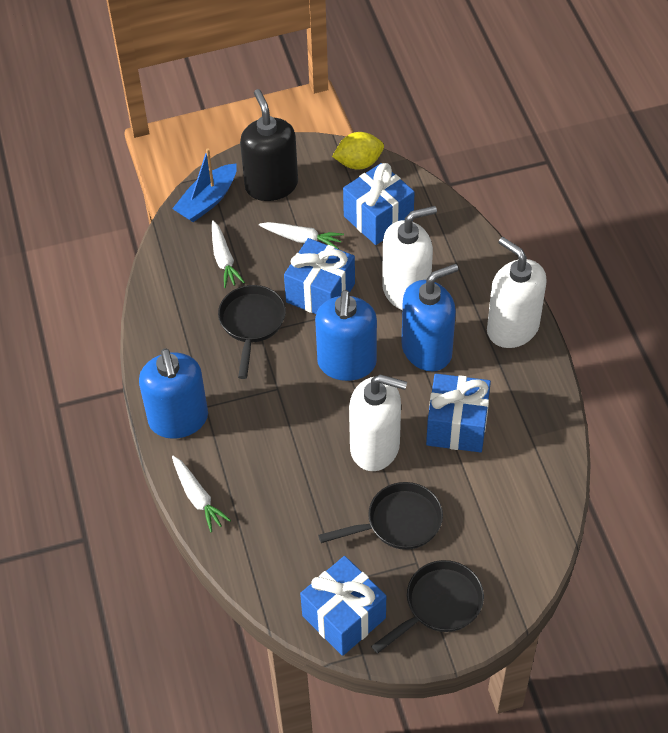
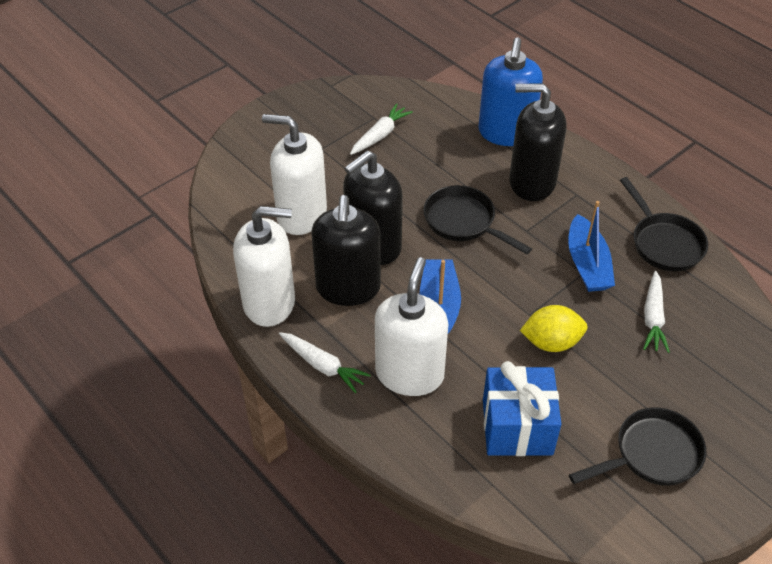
black soap dispenser: [240,89,298,201] = 1 -> [311,195,381,306] [343,150,403,265] [509,83,567,201] = 3
blue boat: [172,148,237,222] = 1 -> [420,259,461,333] [568,201,615,292] = 2
blue gift: [284,238,355,314] [300,556,386,656] [343,163,415,245] [426,374,491,452] = 4 -> [483,361,561,456] = 1
blue soap dispenser: [139,348,208,439] [315,290,377,381] [401,264,458,371] = 3 -> [479,37,543,146] = 1

